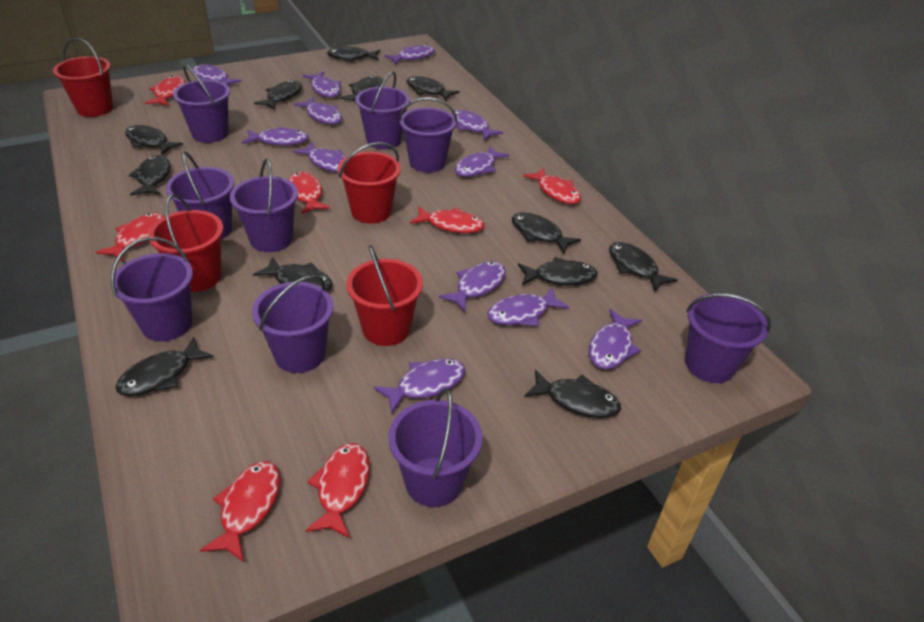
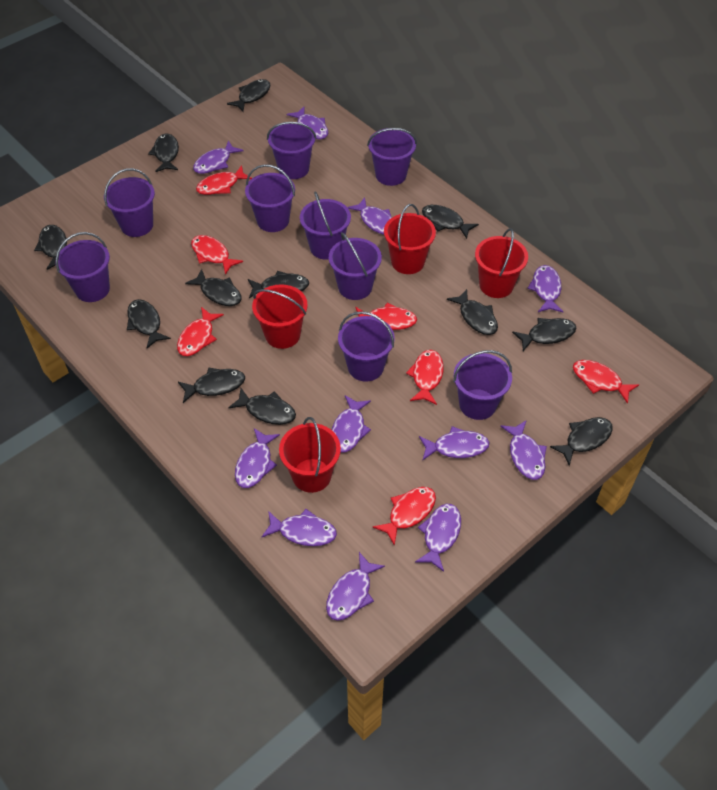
purple fish: [193,64,242,85] [242,127,309,146] [293,142,346,172] [294,97,342,124] [303,71,341,98] [374,358,465,414] [384,45,435,64] [439,261,506,312] [452,110,503,141] [455,145,509,177] [487,287,569,326] [589,309,642,369] = 12 -> [193,140,243,174] [235,428,280,488] [262,509,337,546] [287,107,328,140] [326,552,385,621] [332,395,371,452] [347,197,392,235] [415,504,461,572] [419,426,489,461] [500,420,547,480] [527,265,564,312] = 11

